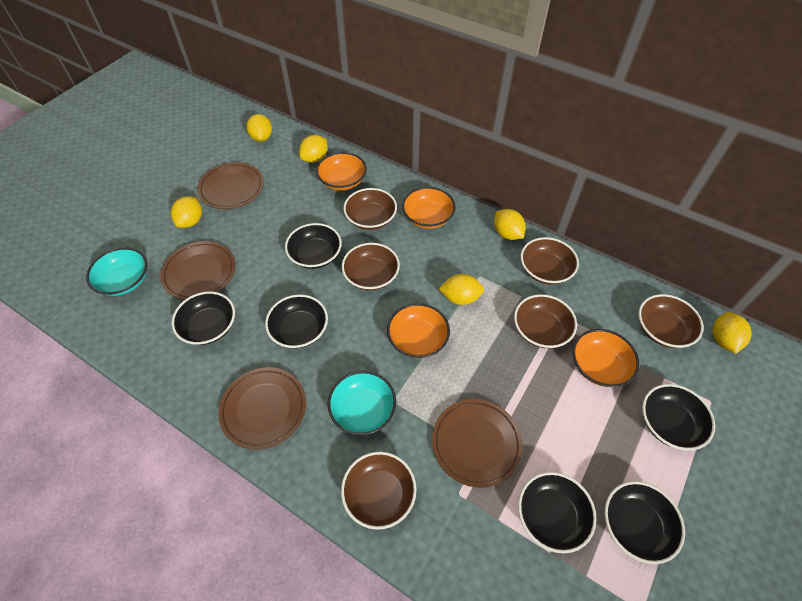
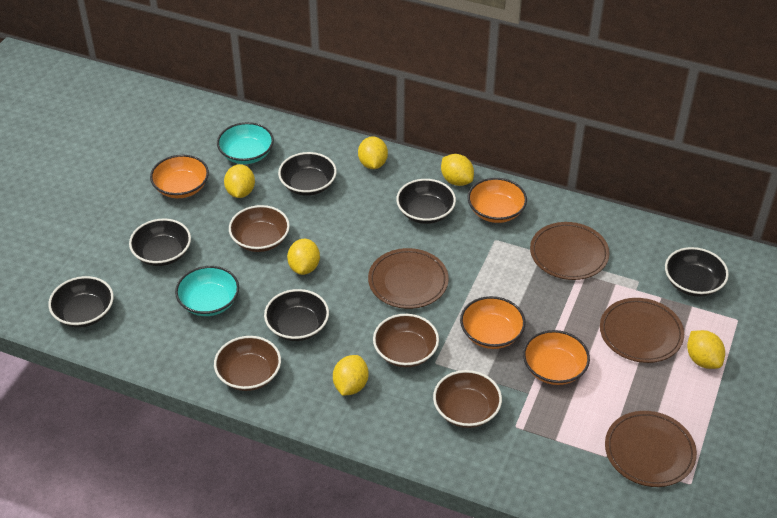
brown bowl: [341,452,417,530] [342,243,400,291] [344,188,397,230] [514,294,577,348] [521,237,579,285] [639,294,704,348] = 6 -> [214,336,281,391] [229,205,290,252] [373,314,439,367] [433,370,502,428] = 4

